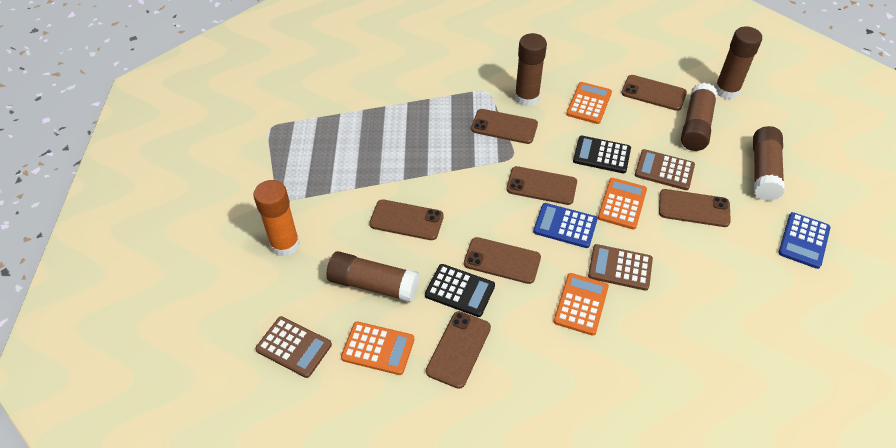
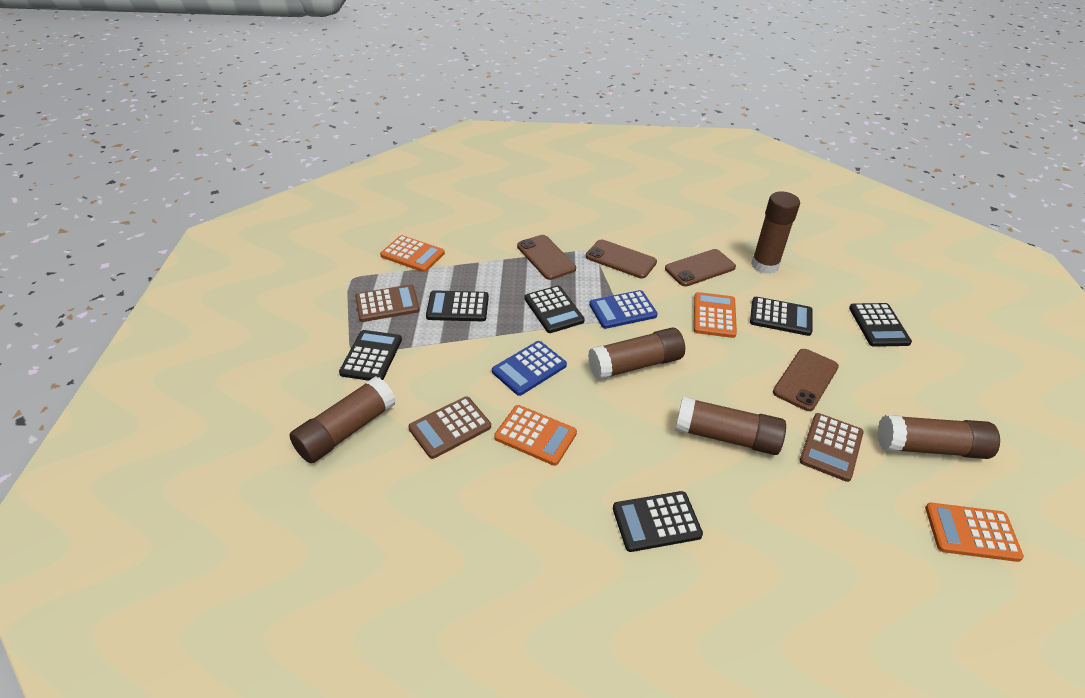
black calculator: [425,264,495,317] [573,136,631,173] = 2 -> [339,330,402,381] [426,290,489,321] [525,286,585,333] [613,491,703,552] [750,297,813,336] [849,303,912,347] = 6
brown phone: [369,199,444,240] [426,311,491,389] [464,237,541,284] [471,109,538,144] [506,166,577,205] [621,75,687,111] [659,189,731,227] = 7 -> [517,235,576,280] [586,240,657,278] [665,249,736,286] [773,349,839,411] = 4
orange glue stick: [253,180,300,257] = 1 -> none = 0

